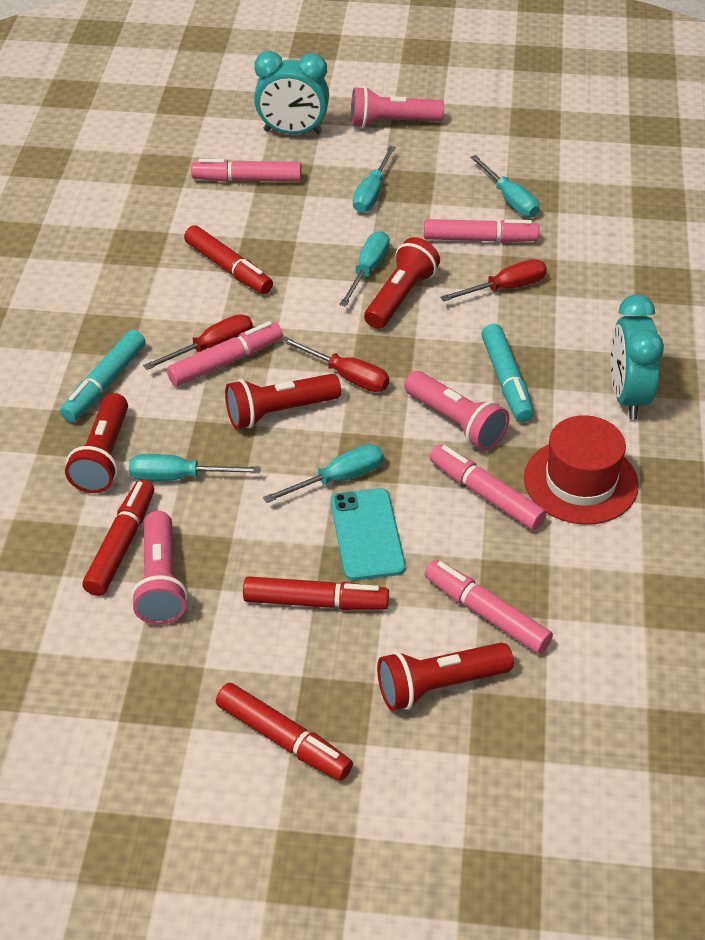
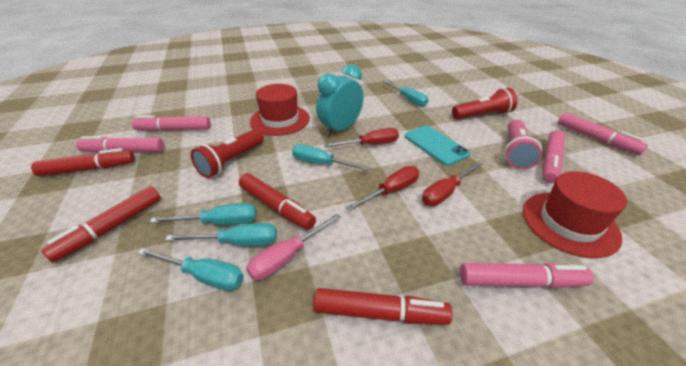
pink flashlight: [131,511,188,625] [351,86,444,128] [404,371,509,451] = 3 -> [504,120,542,170] = 1
pink screwdriver: none = 0 -> [246,213,341,280] = 1
red flashlight: [65,393,128,493] [225,374,341,429] [364,237,440,329] [377,642,514,711] = 4 -> [191,129,264,178] [452,87,517,120] = 2
red hat: [524,415,639,525] = 1 -> [250,84,310,136] [523,171,627,258] = 2
turquoise clock: [254,51,329,134] [611,294,664,419] = 2 -> [316,64,364,136] = 1
turquoise marker: [60,330,146,422] [481,324,534,422] = 2 -> none = 0

